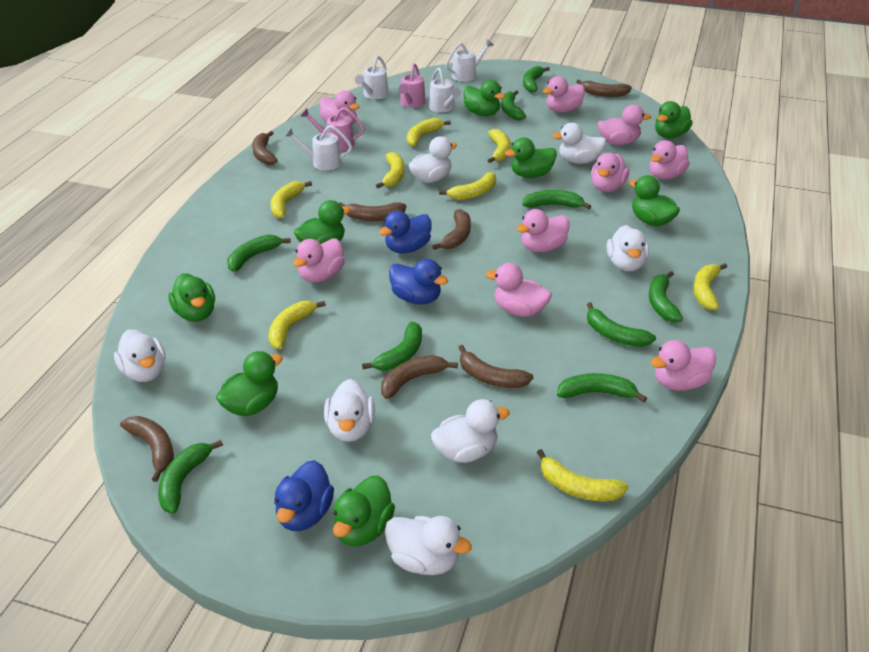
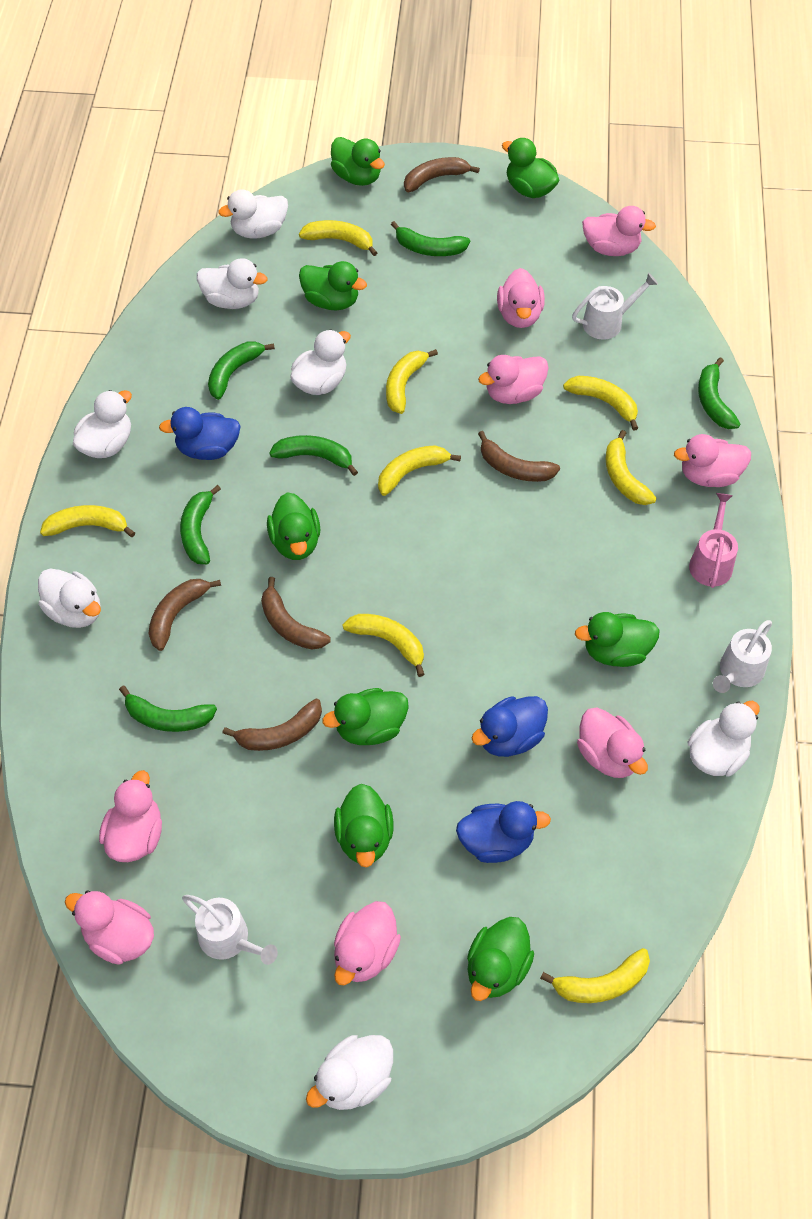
brown banana: [120,416,174,482] [252,131,278,165] [339,202,406,221] [381,355,458,399] [432,209,471,250] [458,345,534,388] [576,79,632,97] = 7 -> [148,579,221,651] [223,699,322,751] [261,577,331,650] [404,157,480,192] [478,431,560,482] = 5
green banana: [158,440,223,514] [227,235,291,272] [362,322,422,371] [501,90,526,120] [522,190,591,209] [523,66,550,93] [557,373,647,402] [587,302,656,347] [649,271,683,323] = 9 -> [119,686,217,732] [180,485,221,564] [208,342,275,400] [269,435,358,476] [391,221,470,256] [698,357,740,429] = 6
pink duck: [293,238,345,283] [320,91,359,124] [486,263,552,317] [516,209,570,252] [543,76,585,113] [591,153,629,192] [598,104,651,145] [649,140,690,180] [651,340,716,391] = 9 -> [65,891,154,965] [99,770,162,862] [334,901,401,985] [478,355,549,404] [497,268,545,328] [577,708,648,778] [582,206,656,256] [674,434,751,487] = 8
pink watering can: [301,107,365,151] [398,63,426,108] = 2 -> [689,493,738,588] = 1
white watering can: [285,125,352,171] [355,56,389,99] [429,68,461,112] [445,39,493,82] = 4 -> [182,895,278,965] [572,273,658,340] [713,620,772,693] = 3

